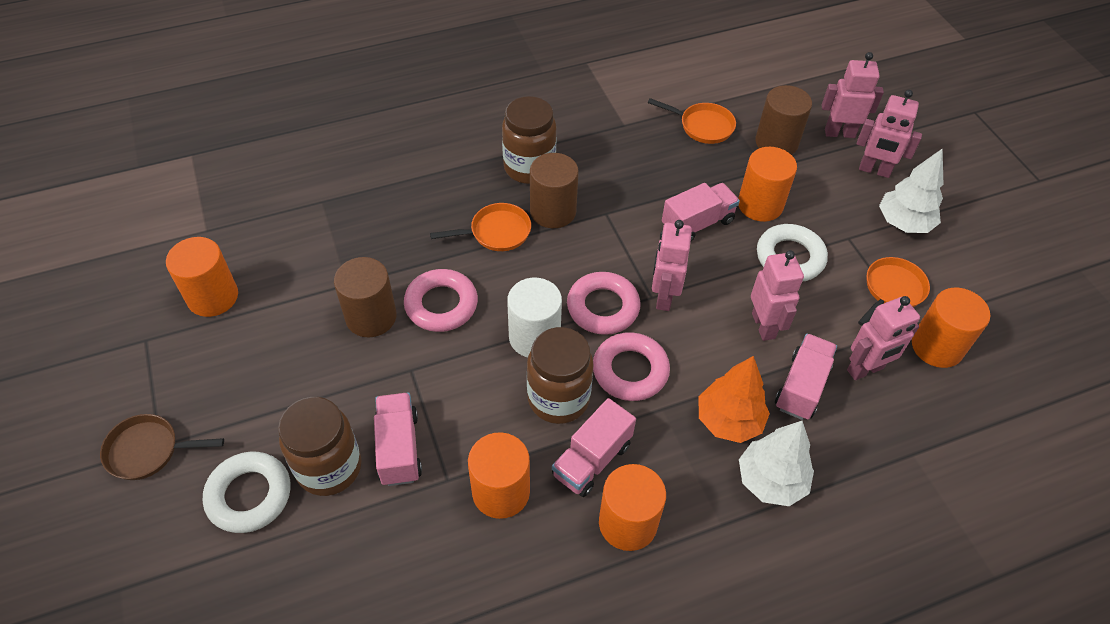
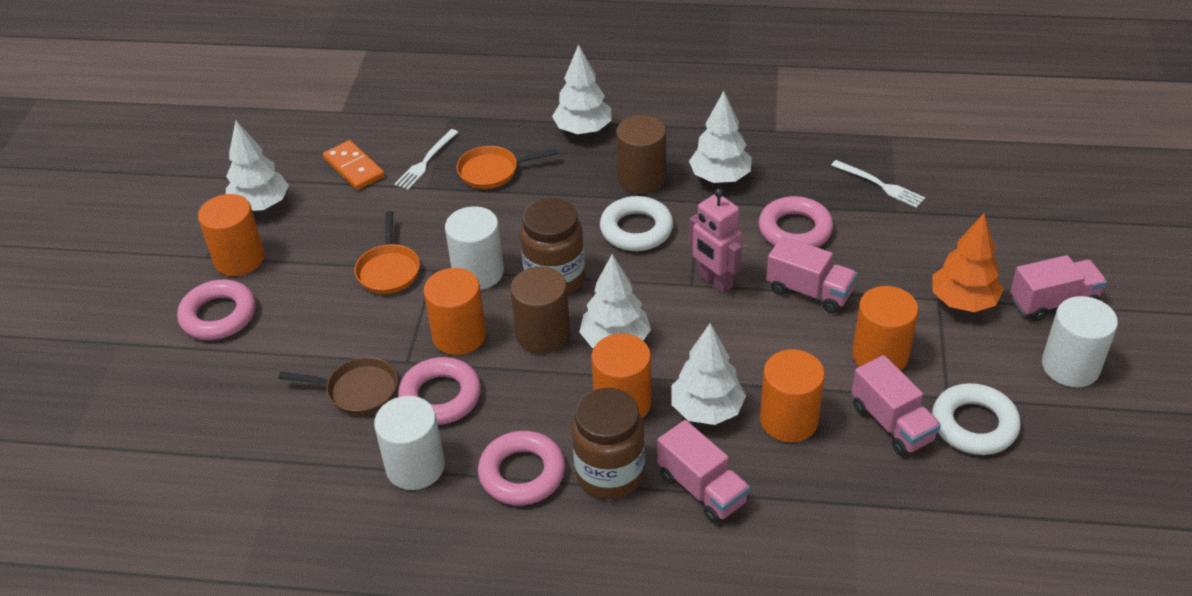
brown cylinder: [334,257,397,338] [530,153,579,228] [755,85,812,155] = 3 -> [511,266,570,354] [616,115,666,194] = 2
brown jar: [278,397,361,496] [502,96,557,184] [527,327,594,424] = 3 -> [520,198,585,295] [572,388,645,499] = 2
orange domino: none = 0 -> [323,140,385,190] = 1
orange pan: [430,203,531,251] [648,98,736,144] [858,257,930,326] = 3 -> [354,211,420,294] [457,146,558,189] = 2
pink ring: [404,269,478,332] [567,272,641,335] [593,332,670,401] = 3 -> [177,280,256,340] [398,357,481,425] [478,431,565,505] [758,196,833,248] = 4
pink robot: [652,220,692,311] [751,250,804,341] [822,52,884,138] [847,296,920,380] [857,90,922,178] = 5 -> [689,188,742,293] = 1
white cylinder: [507,278,562,357] = 1 -> [374,396,445,490] [445,206,504,290] [1042,296,1118,387] = 3
white fork: none = 0 -> [394,129,458,190] [831,160,925,208] = 2
white tree: [739,421,814,506] [879,148,944,233] = 2 -> [226,121,289,211] [552,44,612,135] [579,254,651,348] [671,323,746,425] [689,91,752,183] = 5

